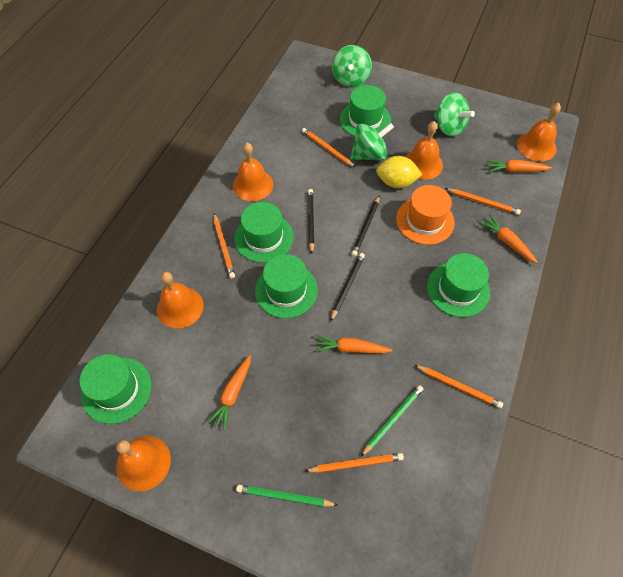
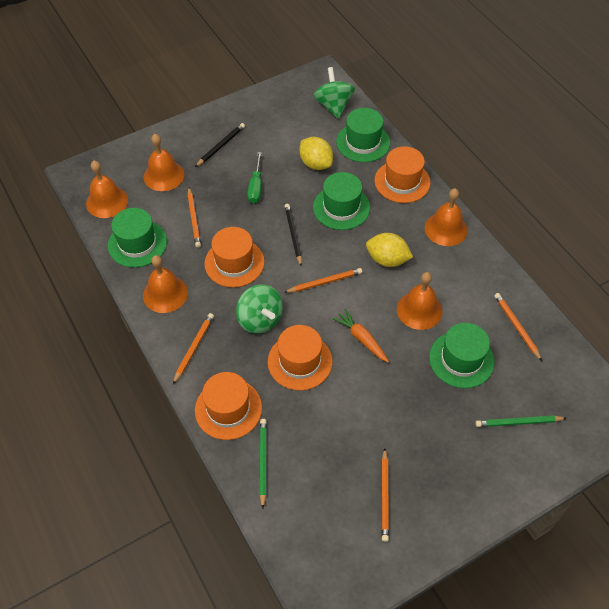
black pencil: [308,189,314,253] [330,253,365,322] [351,195,380,257] = 3 -> [195,123,245,167] [285,204,302,266] = 2
green hat: [79,354,152,424] [234,202,294,263] [255,254,318,318] [340,85,391,136] [427,253,490,317] = 5 -> [108,208,167,267] [313,172,370,230] [336,108,390,162] [429,323,494,388] = 4
green screwdriver: none = 0 -> [247,152,262,203] = 1
green spinning top: [332,45,372,88] [350,123,394,161] [434,92,475,137] = 3 -> [236,284,283,334] [314,67,355,119] = 2
orange carrot: [207,355,251,430] [315,335,392,353] [479,214,538,263] [487,160,552,172] = 4 -> [332,309,389,362] = 1
orange hat: [396,185,455,245] = 1 -> [195,372,262,440] [204,227,265,288] [268,325,333,391] [374,146,430,203] = 4
yellow lemon: [376,156,422,188] = 1 -> [299,137,333,170] [366,233,413,267] = 2

